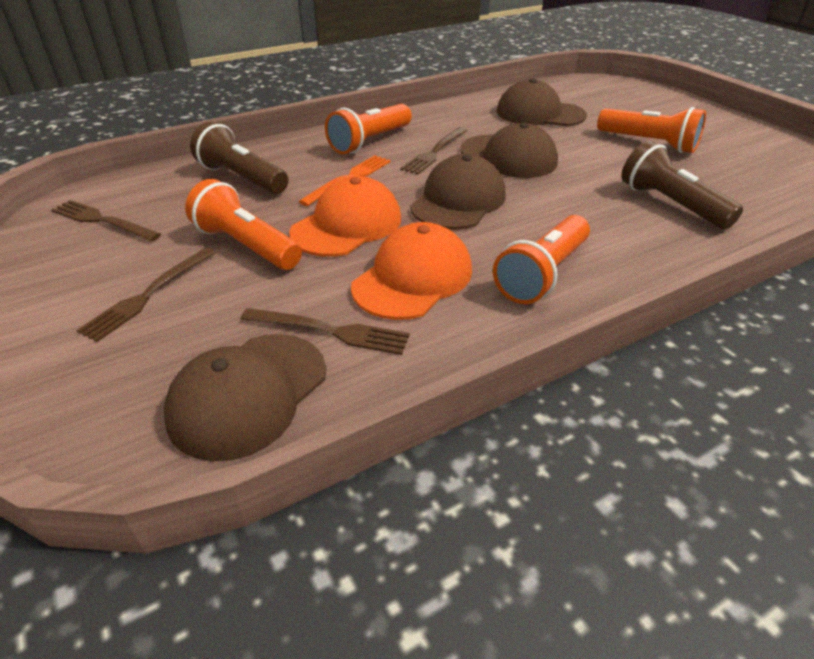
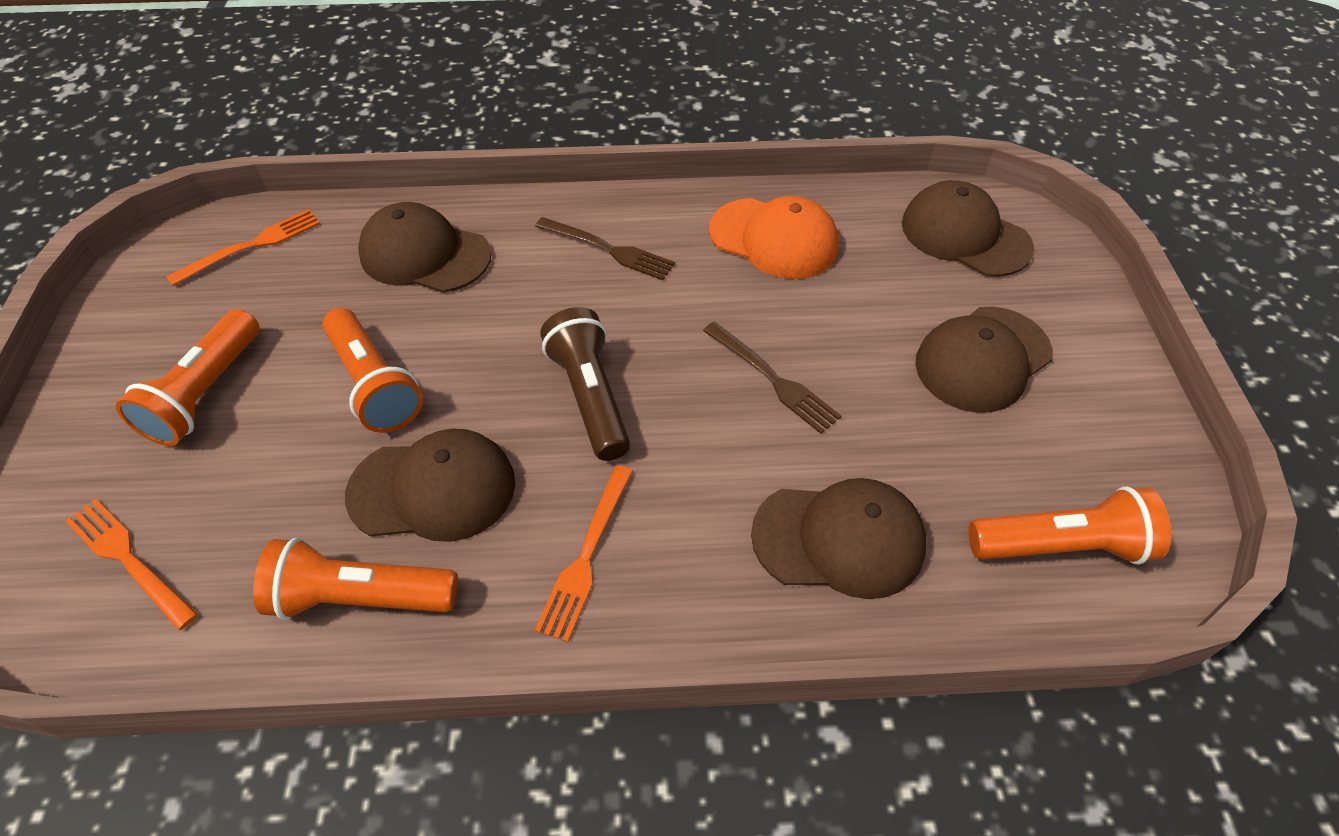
brown cap: [164,334,326,462] [410,154,506,230] [460,123,558,178] [497,78,587,126] = 4 -> [345,429,515,542] [358,202,491,293] [751,478,927,599] [902,180,1034,277] [915,307,1053,413] = 5
brown flashlight: [190,122,288,194] [621,141,743,229] = 2 -> [540,307,630,461] = 1
brown fork: [51,200,161,242] [76,248,216,342] [241,308,410,355] [400,127,468,175] = 4 -> [535,217,675,280] [703,322,841,434] = 2
orange cap: [289,176,401,257] [351,222,472,320] = 2 -> [709,196,839,279] = 1
orange fork: [298,155,391,206] = 1 -> [65,499,198,630] [167,209,320,286] [535,465,633,642] = 3

